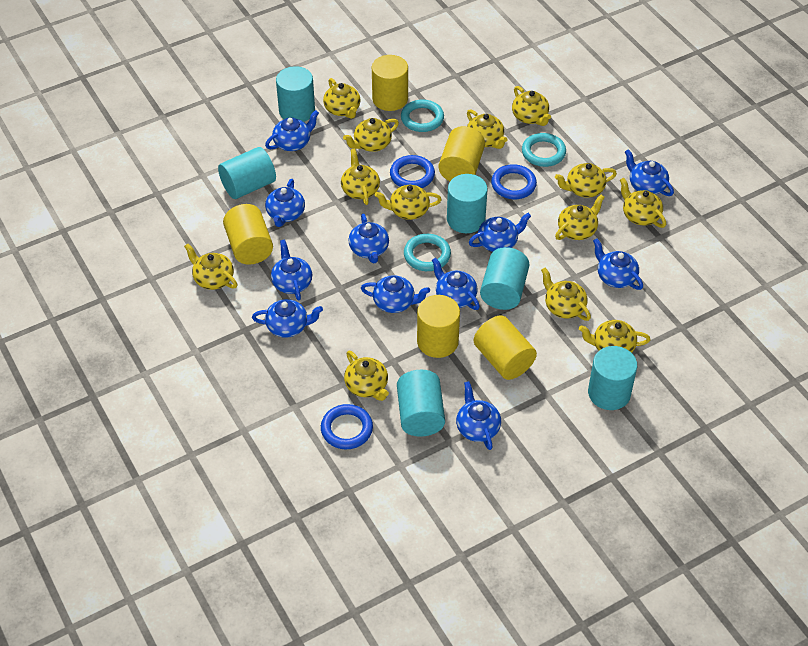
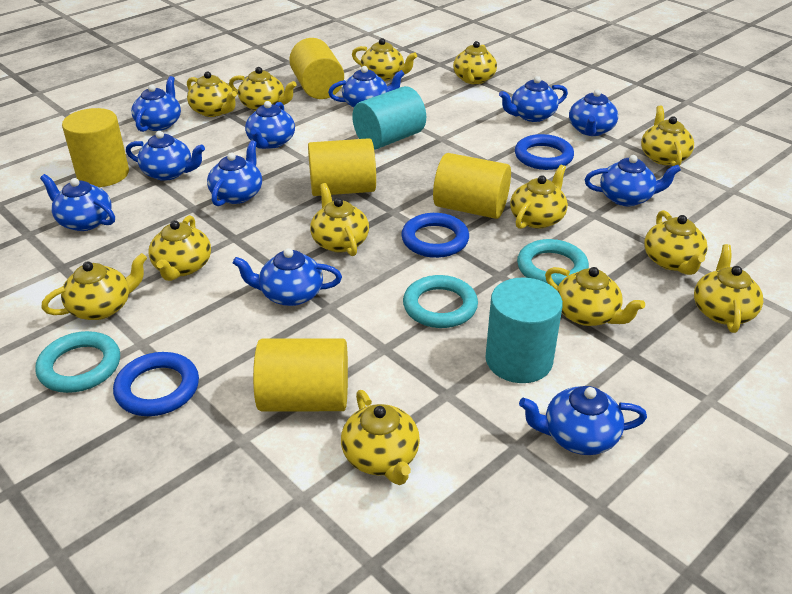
turquoise cylinder: [218,147,276,199] [276,66,315,122] [397,370,445,437] [447,174,488,233] [480,247,529,310] [588,346,637,410] = 6 -> [352,86,426,150] [485,277,563,383] = 2

